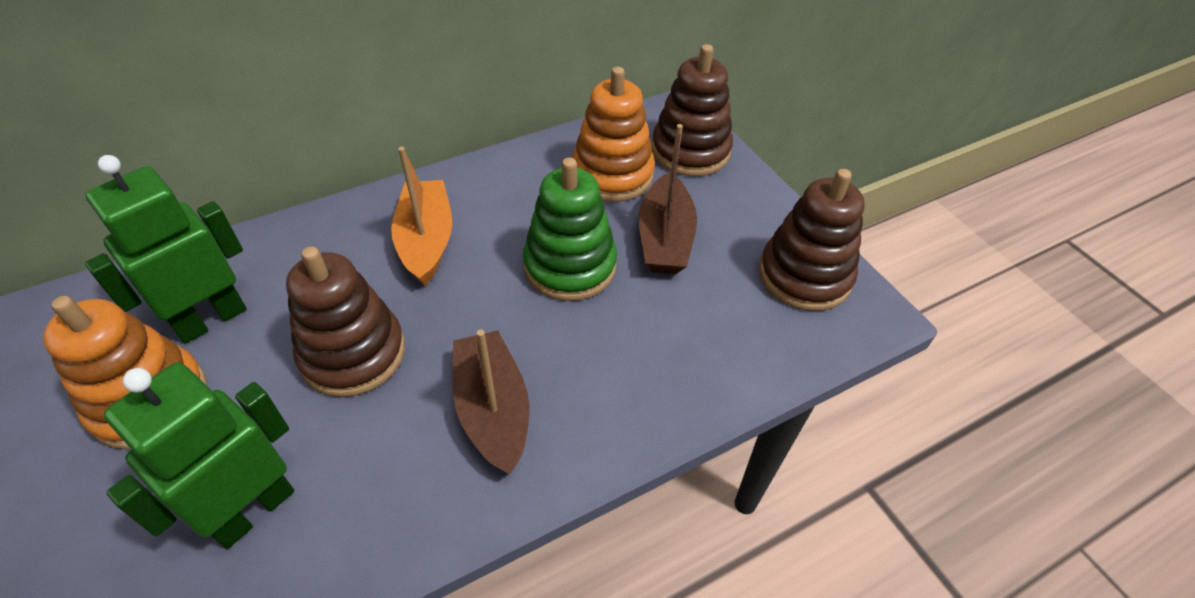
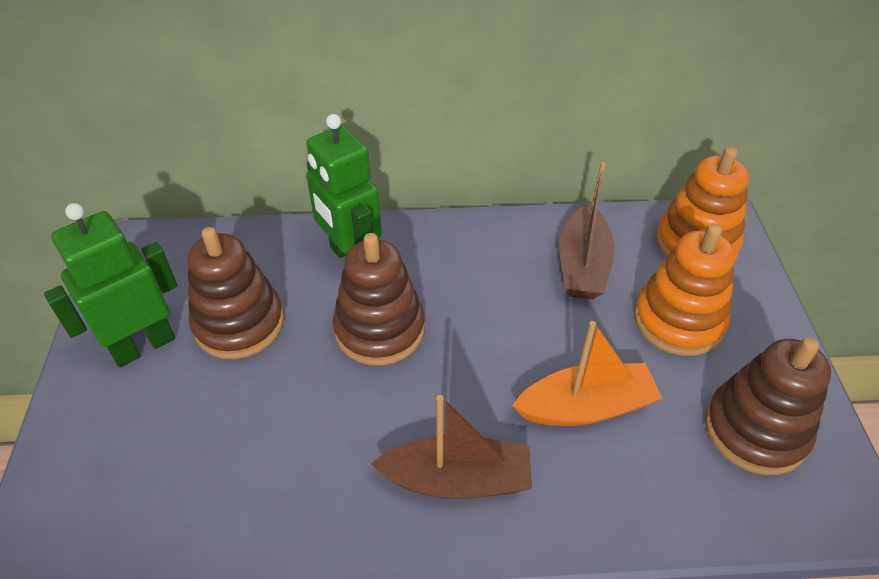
green stacking toy: [523,157,617,301] = 1 -> none = 0

